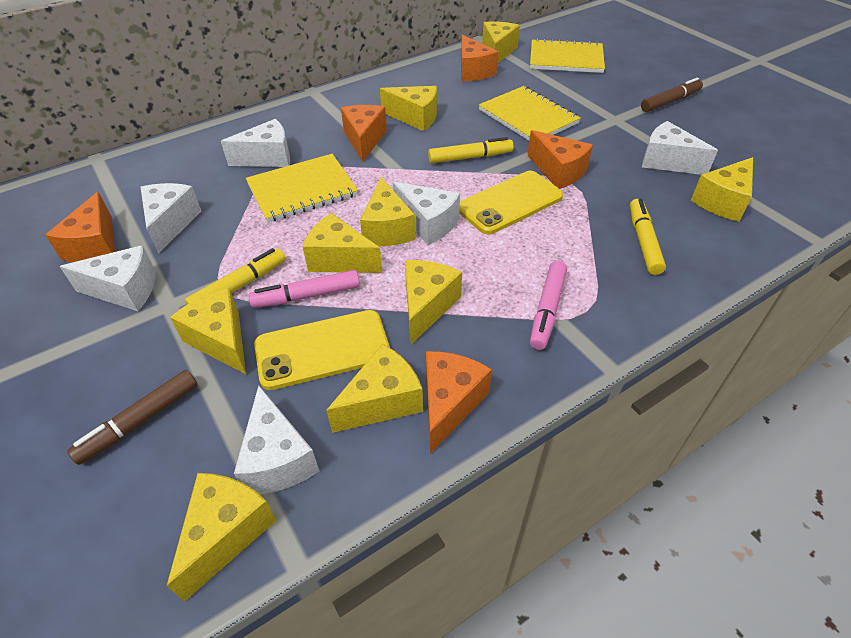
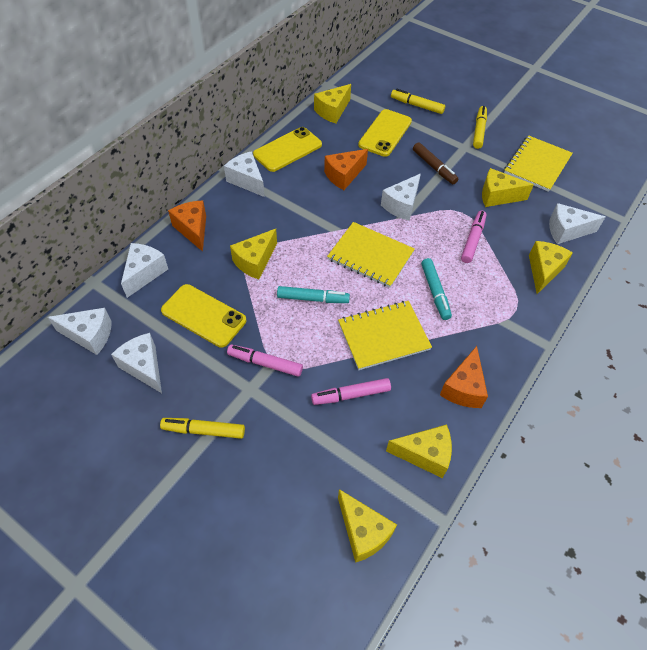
brown marker: [67,370,198,465] [641,78,703,112] = 2 -> [413,142,459,184] = 1
orange cheese: [45,192,115,262] [341,105,387,162] [426,351,492,454] [461,35,498,81] [527,130,593,189] = 5 -> [168,201,206,252] [324,149,368,190] [440,346,488,408] = 3
pink marker: [249,270,360,308] [530,261,567,350] = 2 -> [227,345,303,377] [311,378,391,405] [461,210,487,263] = 3
turquoise marker: none = 0 -> [277,286,350,303] [421,258,452,320] = 2
yellow cheese: [167,473,276,602] [170,288,246,374] [303,213,382,273] [326,344,423,433] [360,177,416,246] [380,86,437,131] [405,260,462,344] [482,22,520,64] [691,157,753,222] = 9 -> [230,229,277,279] [314,84,351,123] [338,489,397,563] [386,424,452,478] [482,168,534,207] [529,241,573,294] = 6
yellow phone: [254,310,390,390] [459,171,563,235] = 2 -> [161,284,246,347] [253,127,322,172] [358,109,412,157] = 3

